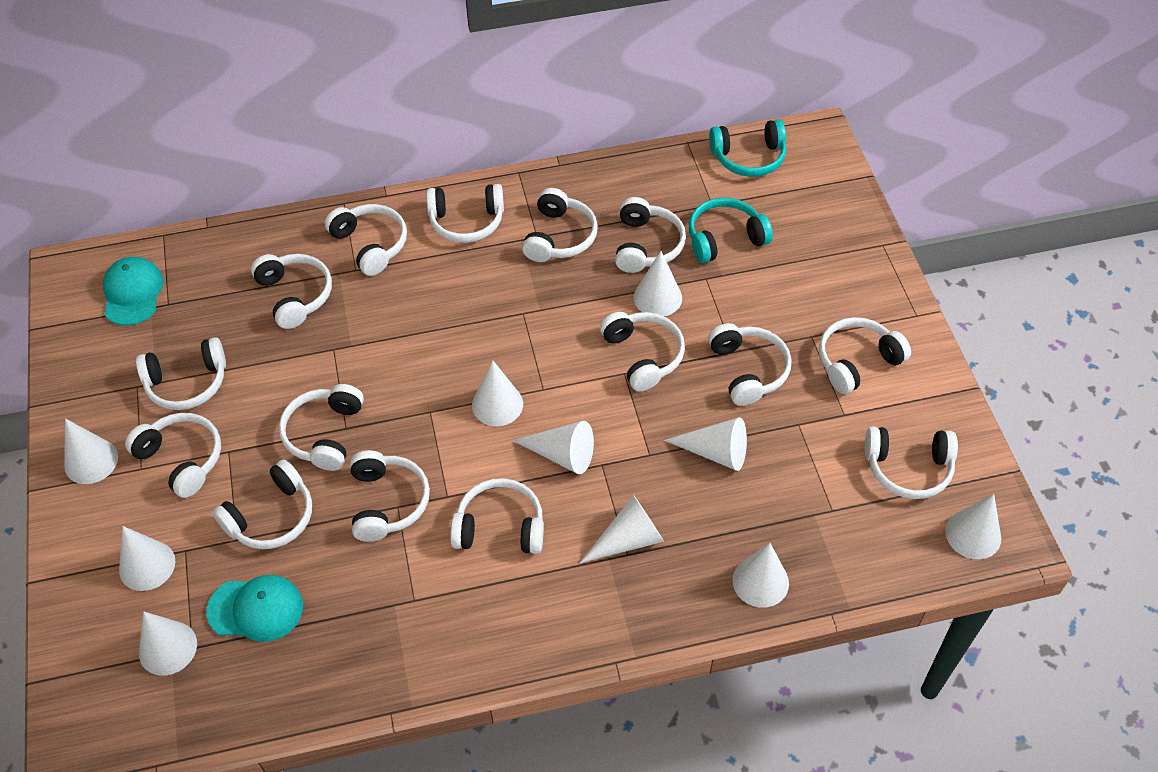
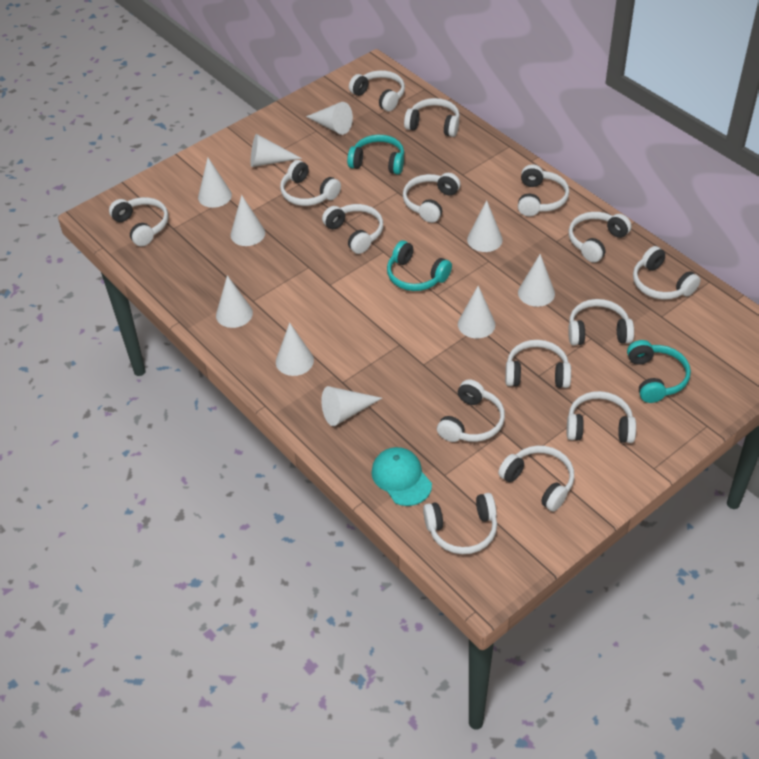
turquoise cap: [103,257,164,326] [206,575,303,642] = 2 -> [371,447,432,506] = 1
turquoise headphones: [689,198,773,263] [709,119,786,177] = 2 -> [347,135,404,175] [387,241,452,291] [627,340,691,403] = 3

